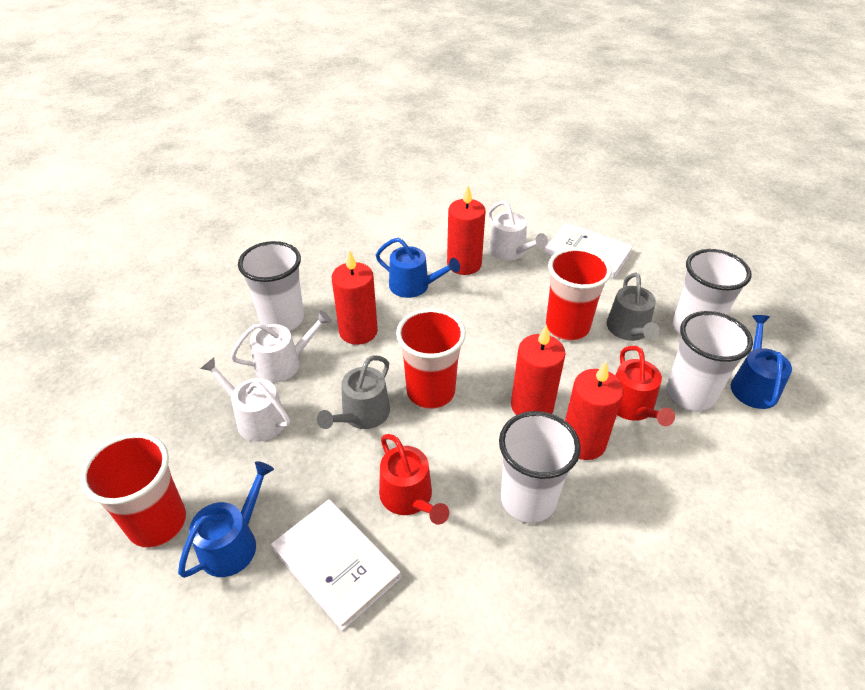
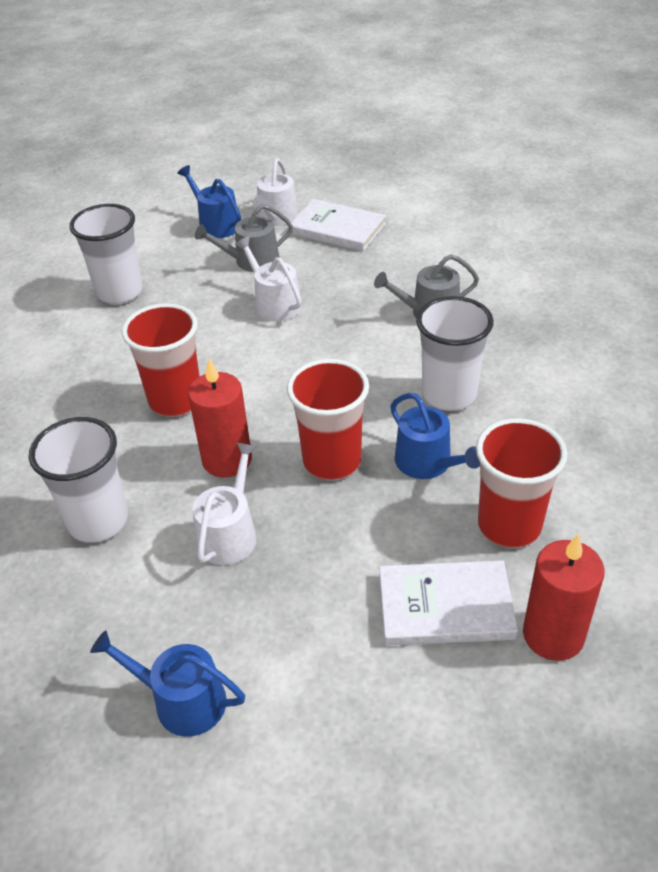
red candle: [332,250,378,345] [447,185,486,275] [511,325,566,415] [565,362,624,460] = 4 -> [188,359,252,477] [523,534,605,661] = 2
red watering can: [379,434,449,525] [615,346,675,426] = 2 -> none = 0
white cup: [238,241,304,331] [499,411,581,523] [666,311,753,412] [673,249,751,335] = 4 -> [29,417,128,543] [69,204,143,304] [416,296,494,411] = 3

